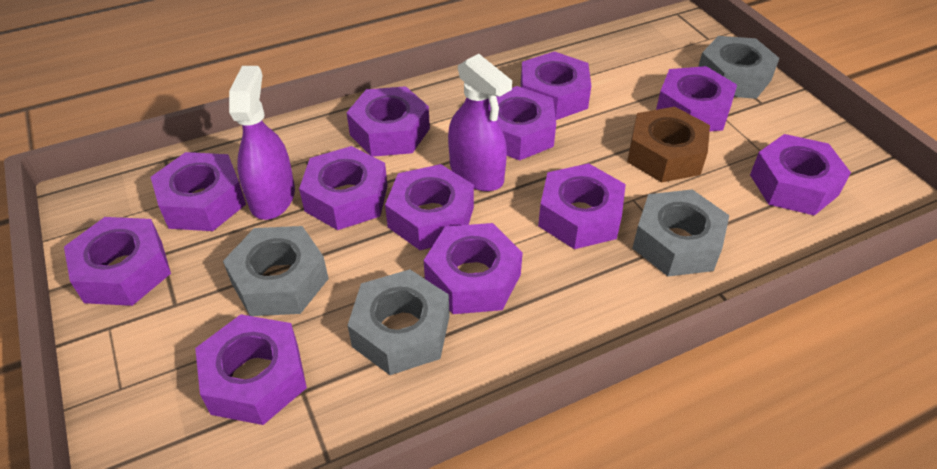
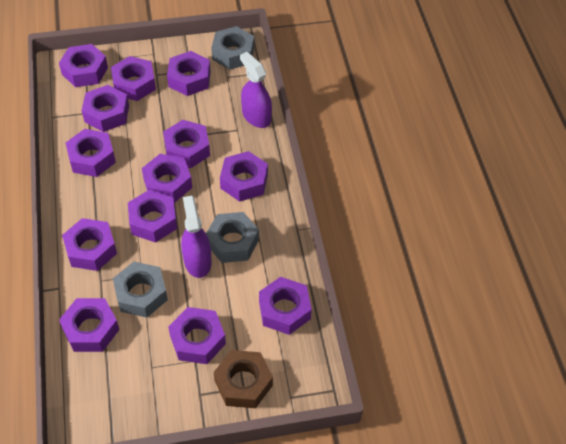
grey nut: [223,226,329,316] [347,269,450,375] [633,189,730,277] [698,36,780,99] = 4 -> [113,262,168,318] [206,212,259,263] [211,26,254,70] = 3
purple nut: [64,217,171,306] [151,152,246,231] [195,314,307,425] [299,146,388,230] [347,86,430,157] [385,164,474,250] [424,223,523,314] [489,86,556,161] [521,51,591,120] [538,163,626,249] [656,66,737,131] [750,134,851,216] = 12 -> [59,44,108,87] [59,298,119,352] [62,218,117,271] [66,129,116,177] [82,85,129,132] [111,56,156,101] [128,189,177,243] [142,154,192,203] [163,120,210,168] [167,51,210,96] [168,307,226,364] [220,151,268,202] [259,277,312,335] = 13

